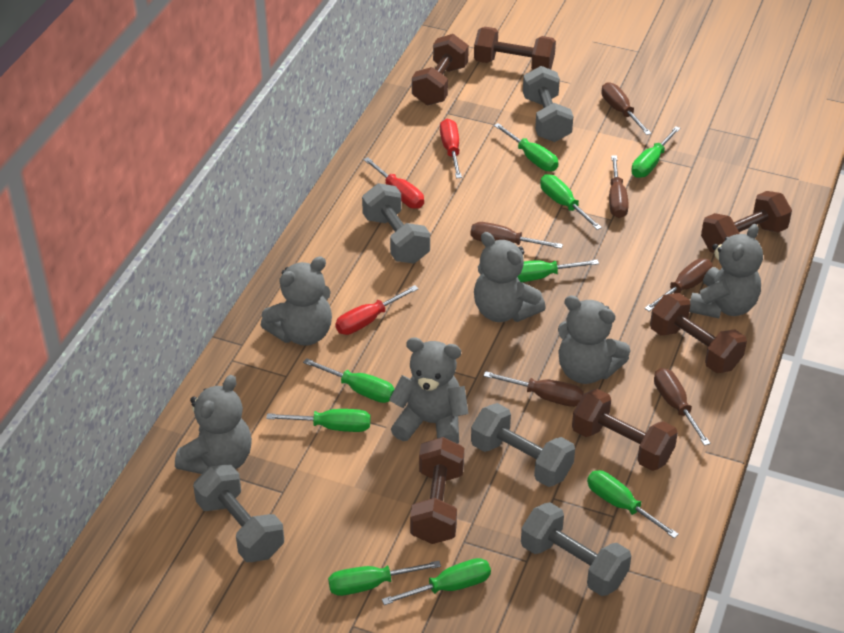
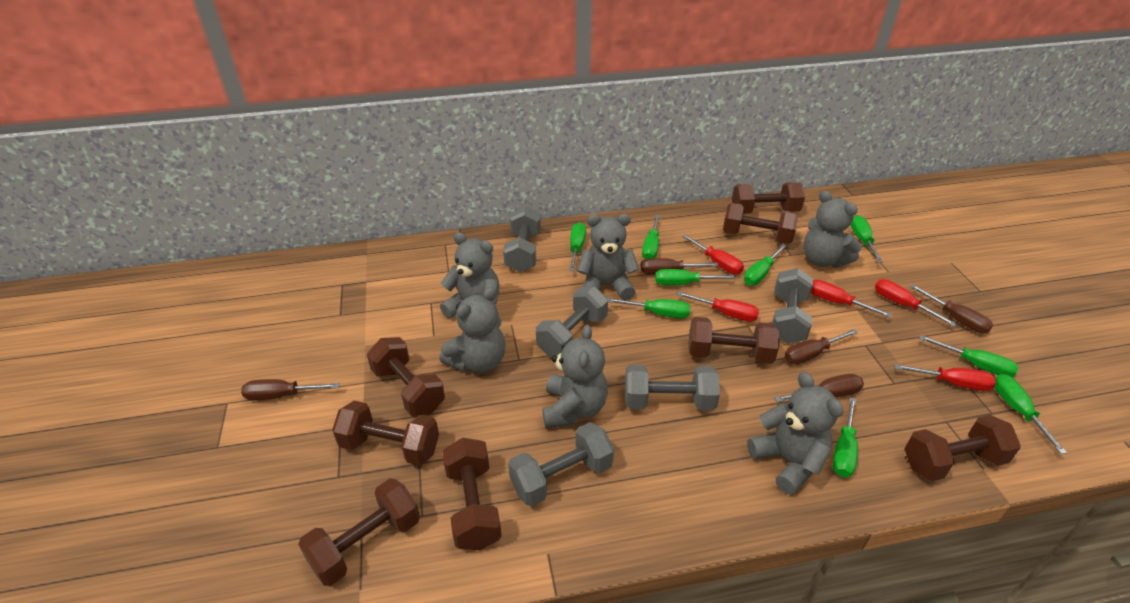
brown dumbbell: [410,437,464,544] [412,34,469,105] [474,27,556,70] [572,389,678,471] [650,293,747,373] [701,191,792,253] = 6 -> [298,478,420,586] [332,401,439,466] [367,337,445,416] [442,438,502,550] [688,317,779,364] [723,203,798,244] [732,182,805,214] [904,415,1021,481] = 8
brown screwdriver: [471,222,563,249] [483,371,584,407] [601,82,651,135] [609,155,629,218] [644,258,713,311] [654,368,711,446] = 6 -> [241,379,340,400] [641,258,718,274] [774,374,864,402] [784,329,858,365] [910,284,993,333] = 5
red screwdriver: [335,285,419,335] [364,157,424,209] [440,119,462,178] = 3 -> [676,291,759,322] [682,234,744,274] [811,280,892,318] [875,279,957,326] [894,364,996,391] = 5

